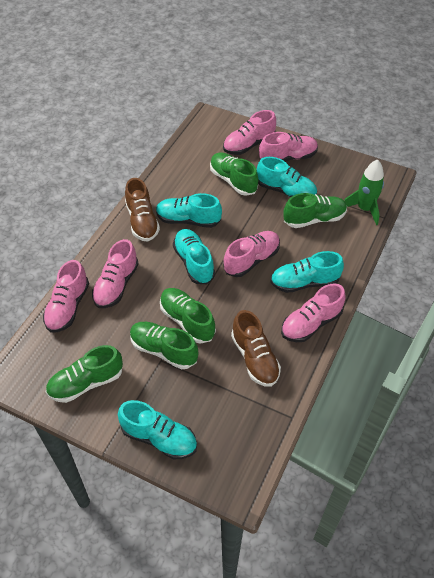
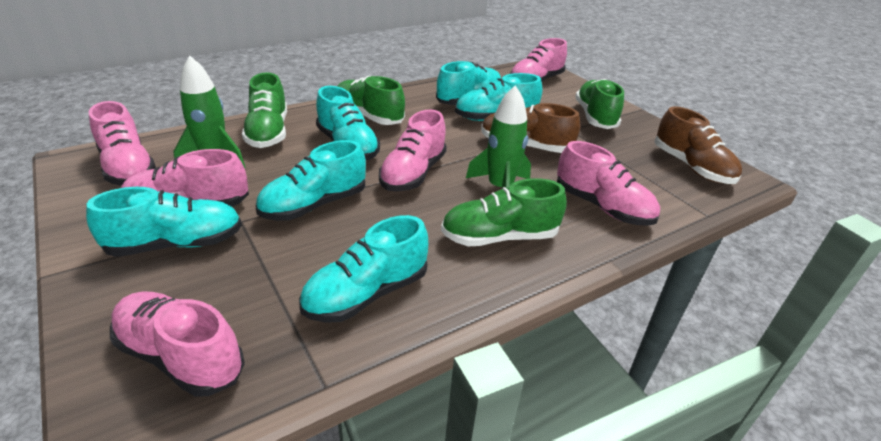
green rocket: [344,159,384,225] = 1 -> [173,55,246,168] [466,85,531,188] = 2
green shoe: [46,345,123,403] [130,322,198,369] [160,288,216,344] [210,153,258,196] [283,193,347,228] = 5 -> [242,72,287,148] [337,76,405,125] [441,178,567,246] [575,79,624,129] = 4
turquoise shoe: [118,400,197,459] [156,193,222,228] [173,229,215,284] [257,157,317,197] [270,251,344,293] = 5 -> [86,187,242,257] [256,140,366,221] [299,215,428,323] [316,86,380,160] [436,61,501,105] [455,73,542,121] = 6

